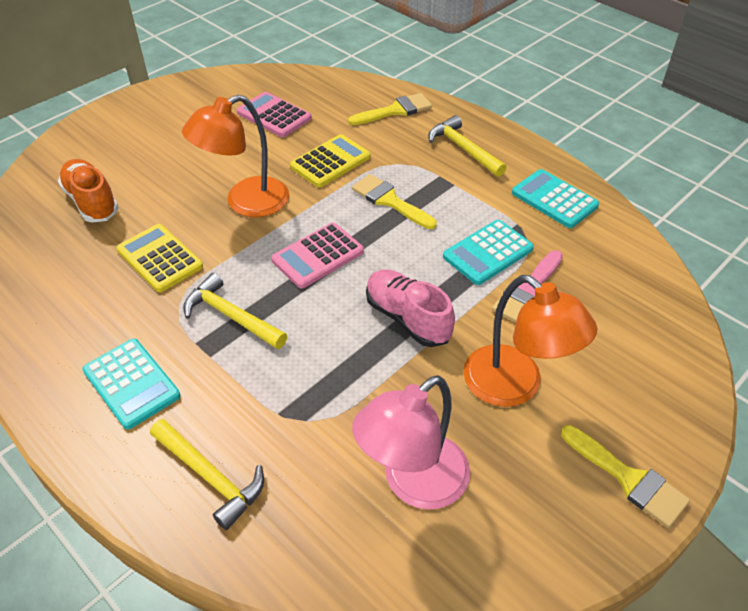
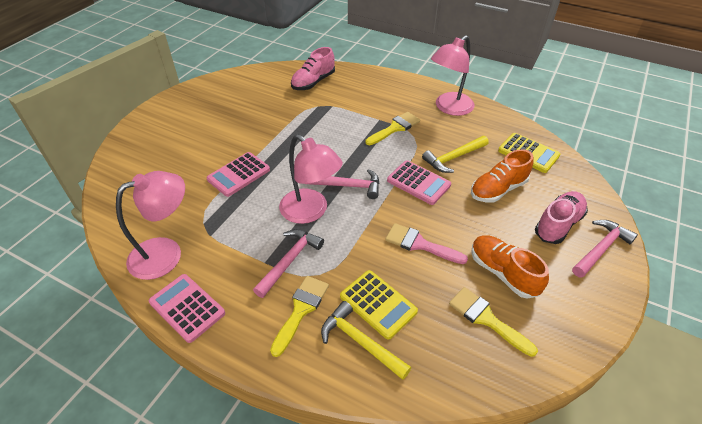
orange lamp: [182,95,289,217] [463,275,597,407] = 2 -> none = 0
orange shoe: [58,159,119,222] = 1 -> [471,149,533,203] [471,235,549,299] = 2
pink calculator: [237,91,312,137] [271,223,364,289] = 2 -> [149,274,225,343] [206,152,270,197] [387,160,451,205] = 3
pink hammer: none = 0 -> [253,229,324,298] [309,169,379,199] [572,220,638,278] = 3
pink lamp: [352,375,470,510] = 1 -> [116,171,185,280] [279,134,343,224] [431,35,475,116] = 3
pink shoe: [366,269,455,347] = 1 -> [291,47,335,90] [535,191,588,244] = 2
turquoise calculator: [83,339,181,430] [443,220,534,285] [512,169,599,228] = 3 -> none = 0
yellow hammer: [150,419,264,530] [183,273,287,349] [428,115,507,177] = 3 -> [321,301,411,380] [422,136,489,173] = 2

